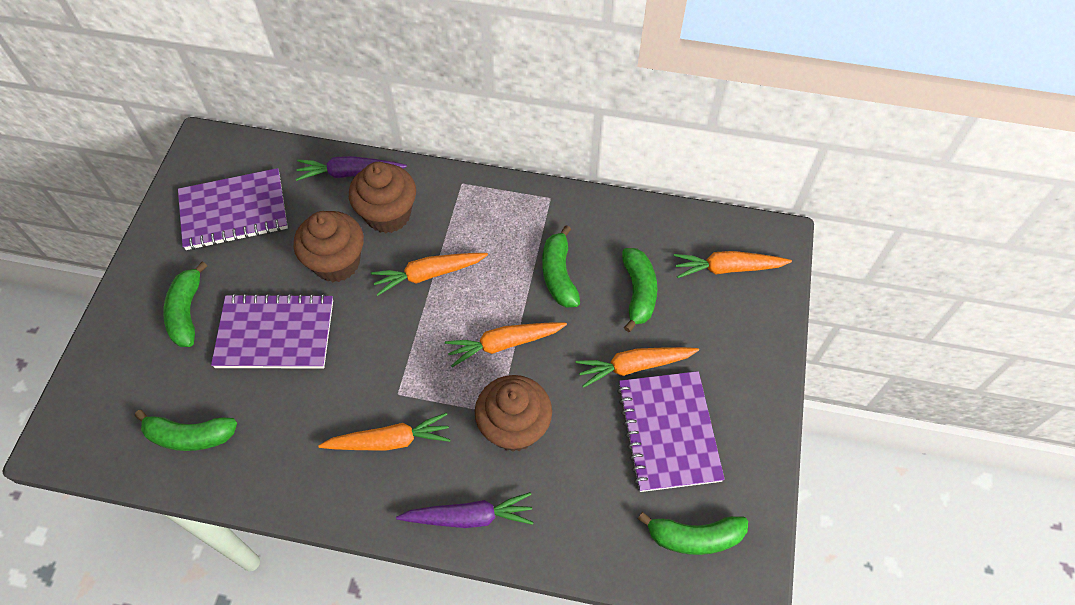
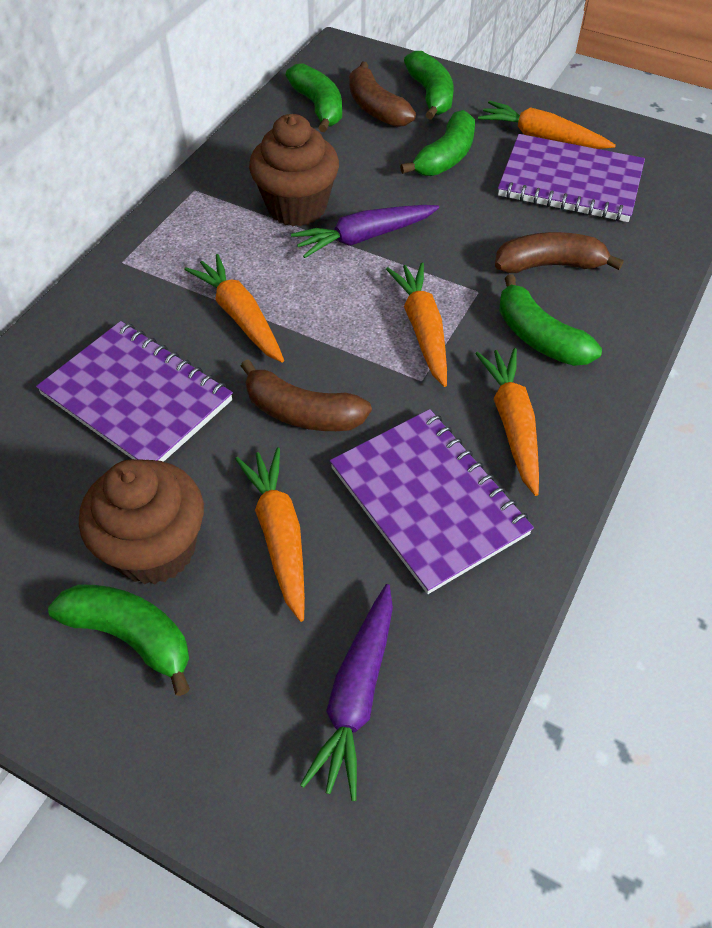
brown banana: none = 0 -> [241,359,372,431] [349,62,416,127] [495,232,624,273] = 3
brown cupcake: [294,211,364,282] [349,162,416,233] [475,375,552,452] = 3 -> [79,459,204,584] [249,114,339,226] = 2

